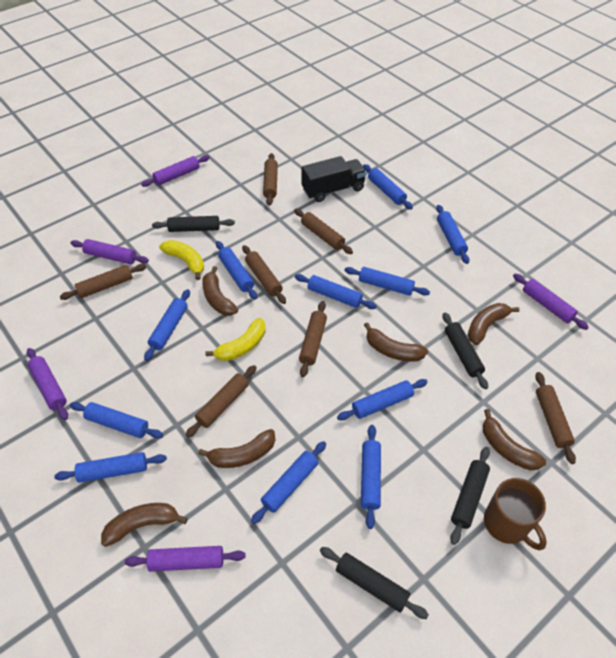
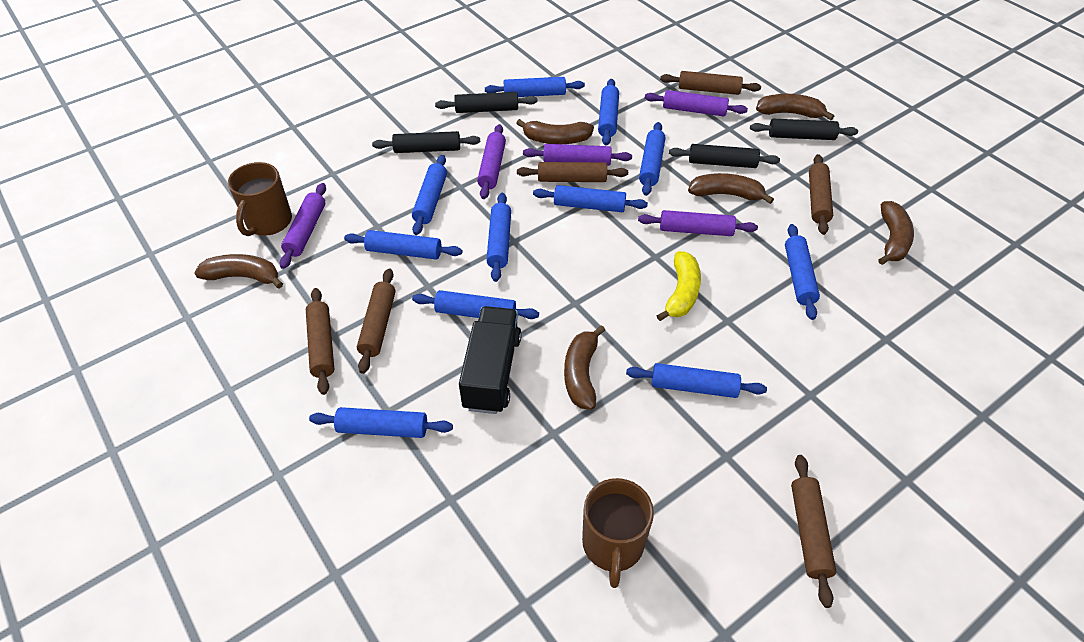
brown mug: [484,478,547,550] = 1 -> [228,162,292,236] [582,478,654,588] = 2
brown rolling pin: [60,264,146,300] [186,365,257,438] [242,245,286,304] [263,153,278,206] [294,209,353,254] [299,301,327,377] [535,372,576,464] = 7 -> [306,288,335,395] [357,268,395,374] [517,162,628,182] [660,71,761,95] [791,455,837,608] [809,154,833,235] = 6
yellow banana: [159,240,204,280] [205,318,266,361] = 2 -> [656,251,701,321] = 1

